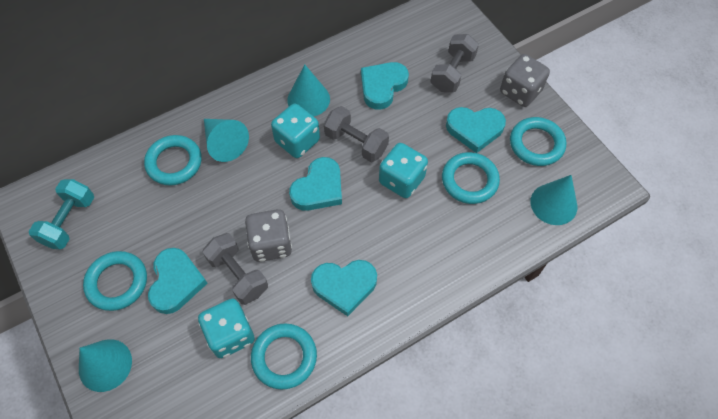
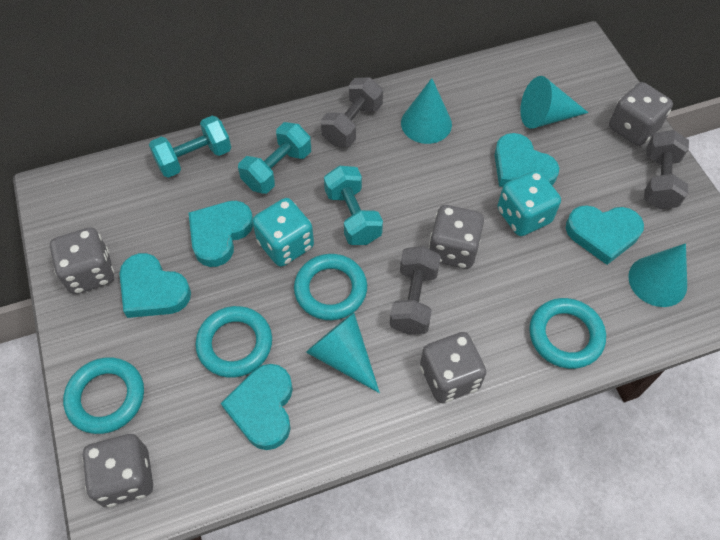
grey dice: [245,209,292,262] [500,54,550,107] = 2 -> [50,227,114,294] [82,434,153,507] [420,332,486,403] [428,205,484,269] [609,82,673,146] = 5
turquoise dice: [198,299,255,358] [271,104,320,158] [379,143,428,198] = 3 -> [252,198,314,267] [498,170,561,236] = 2
turquoise dumbbell: [29,179,94,249] = 1 -> [149,116,231,178] [238,122,311,194] [324,166,383,245] = 3
turquoise ring: [83,251,147,311] [144,135,202,185] [251,323,317,390] [442,152,500,204] [510,117,566,166] = 5 -> [63,357,144,434] [195,306,272,378] [294,254,367,320] [529,298,606,369] = 4

